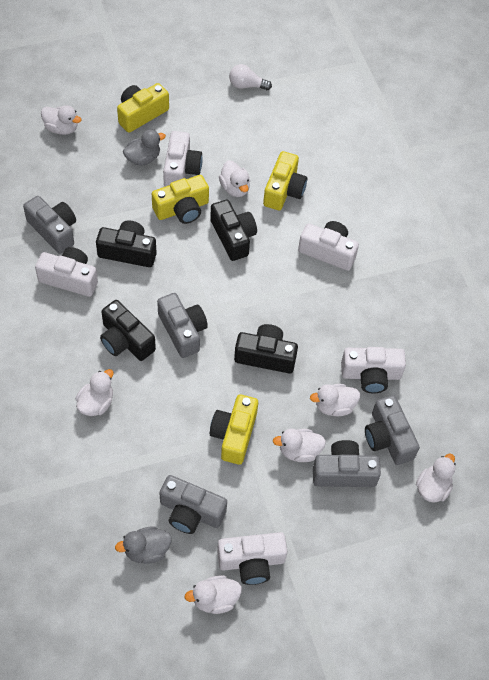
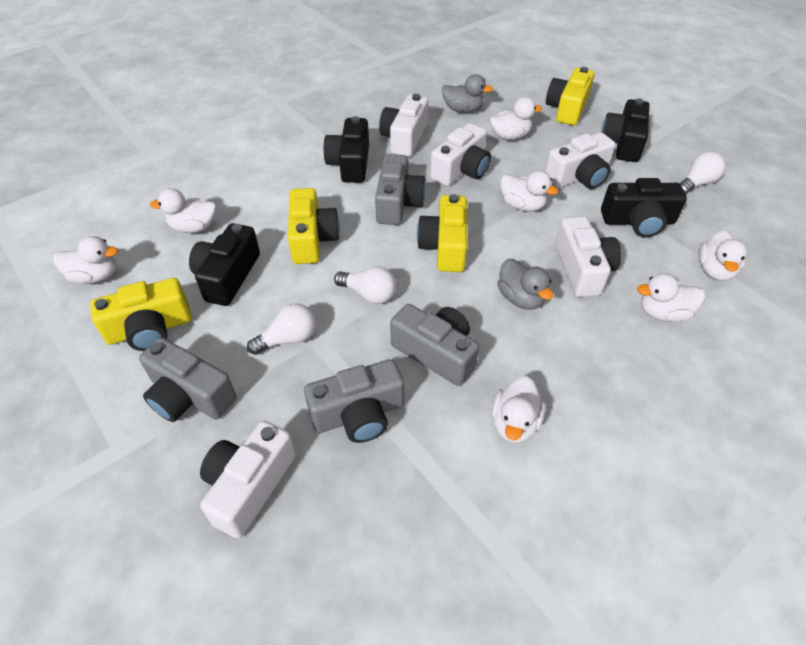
grey camera: [23,196,76,254] [157,293,208,358] [160,475,227,534] [313,440,381,487] [365,395,420,465] = 5 -> [139,337,237,422] [304,359,404,443] [375,154,426,225] [390,304,479,386] = 4
white light bulb: [229,64,272,90] = 1 -> [247,303,316,355] [334,266,396,304] [680,152,726,194] = 3

